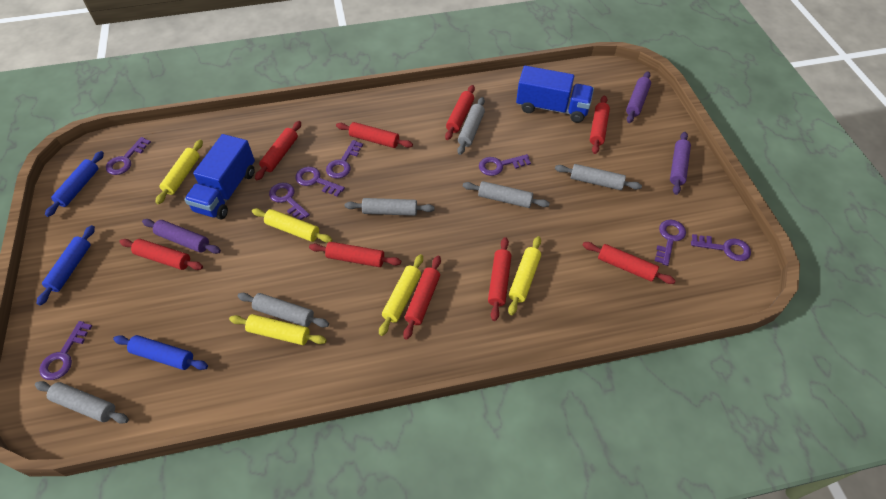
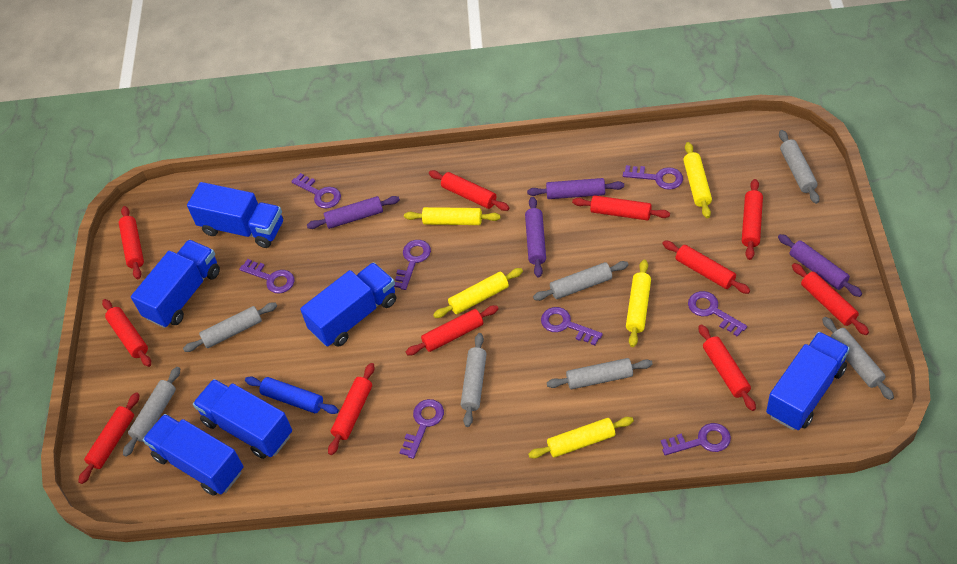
blue rolling pin: [37,225,95,306] [45,151,104,217] [113,335,208,370] = 3 -> [245,376,339,414] = 1
blue truck: [184,134,255,219] [516,66,594,123] = 2 -> [131,240,220,328] [143,414,243,496] [187,182,283,248] [193,379,292,459] [300,262,396,347] [766,332,850,430] = 6
grey rolling pin: [35,381,129,424] [237,293,329,328] [345,198,435,216] [457,97,485,155] [463,181,550,208] [555,164,642,190] = 6 -> [123,367,180,457] [183,302,277,352] [461,333,487,427] [533,261,629,301] [547,358,653,389] [779,130,819,204] [822,317,894,400] = 7
purple rolling pin: [142,219,221,254] [626,71,651,123] [670,132,691,195] = 3 -> [307,196,400,229] [525,197,546,278] [527,178,624,199] [778,234,862,297] = 4
red rolling pin: [119,239,203,270] [255,121,301,180] [309,242,401,267] [336,122,413,148] [403,256,441,340] [445,85,475,140] [488,237,511,321] [583,242,676,284] [590,96,610,154] = 9 -> [78,392,140,484] [102,299,151,367] [119,206,144,279] [328,363,375,455] [406,305,499,355] [429,170,509,211] [572,195,670,221] [662,241,750,294] [699,324,756,411] [742,179,763,260] [792,263,869,335] = 11

